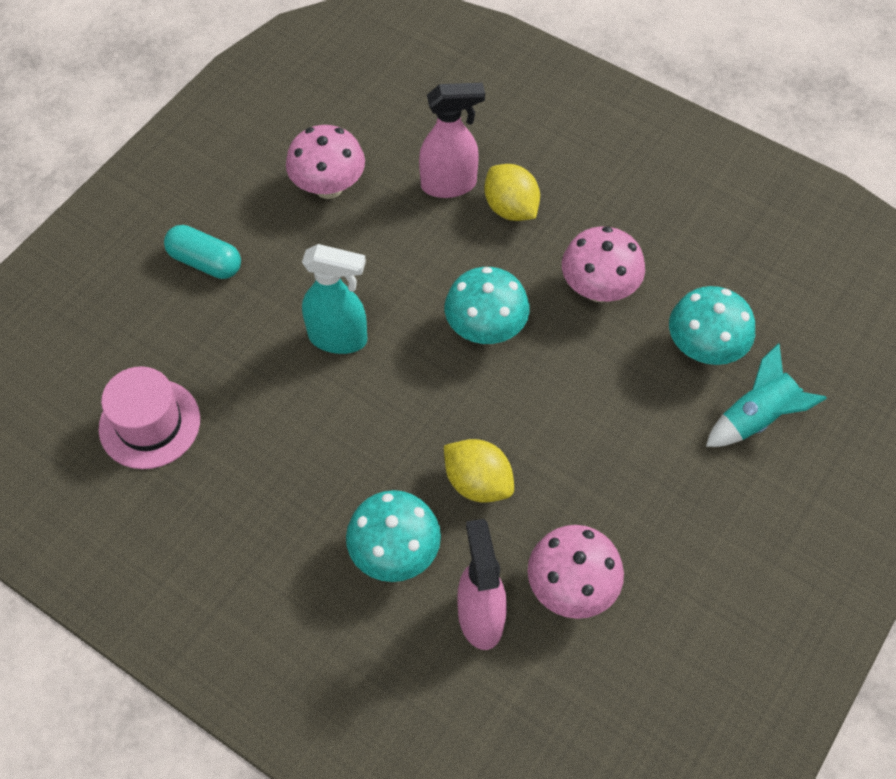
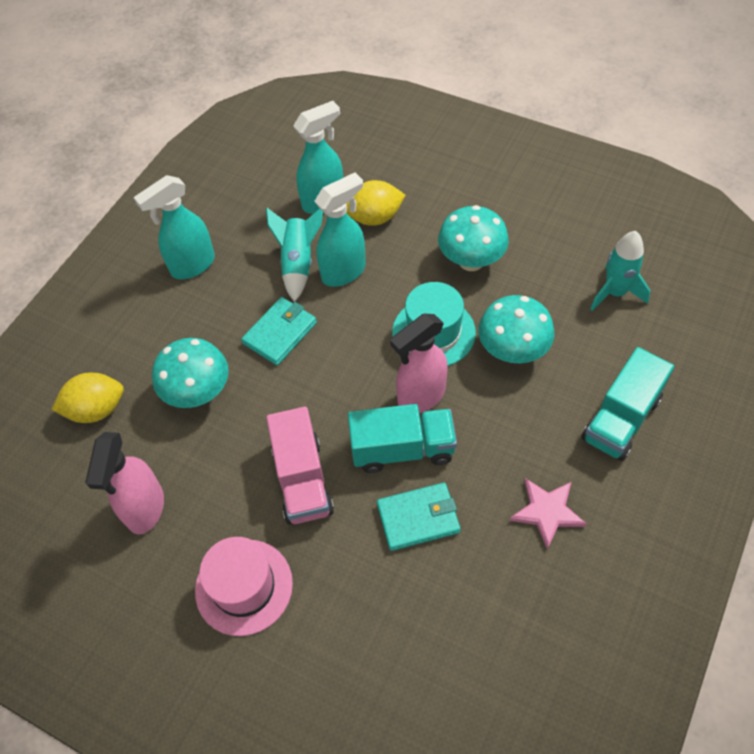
pink mushroom: [286,125,365,199] [528,525,624,619] [562,226,645,302] = 3 -> none = 0
pink star: none = 0 -> [509,478,587,550] = 1
pink truck: none = 0 -> [266,407,334,525] = 1
turquoise capsule: [164,225,241,279] = 1 -> none = 0
turquoise hat: none = 0 -> [392,282,476,366] = 1
turquoise rocket: [706,343,827,447] = 1 -> [266,208,323,302] [590,231,650,311] = 2
turquoise spray bottle: [302,244,367,354] = 1 -> [133,175,215,279] [293,101,343,214] [315,172,366,287] = 3
turquoise truck: none = 0 -> [348,404,457,473] [581,347,674,461] = 2
turquoise wallet: none = 0 -> [241,297,317,365] [377,483,460,551] = 2

